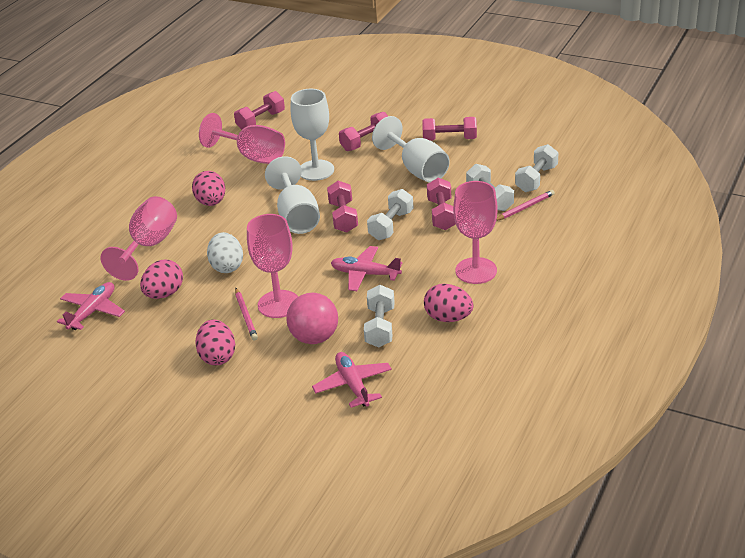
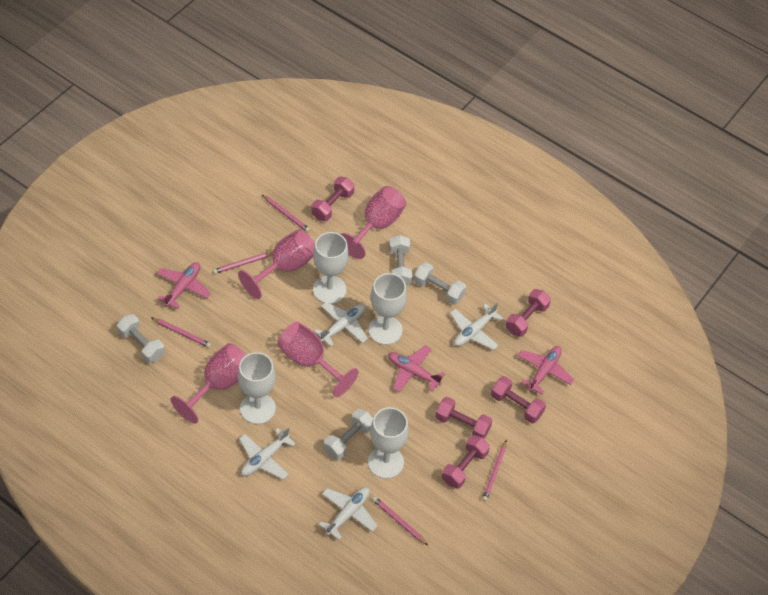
pink ball: [286,293,338,344] = 1 -> none = 0
pink egg: [140,260,183,299] [192,171,225,206] [195,319,235,365] [424,284,474,322] = 4 -> none = 0
pink pencil: [235,288,258,341] [496,190,555,221] = 2 -> [151,317,211,348] [213,252,273,274] [262,195,310,232] [372,496,428,545] [482,440,507,501] = 5
white egg: [207,232,243,273] = 1 -> none = 0
white goblet: [265,156,320,234] [290,89,334,181] [372,116,450,183] = 3 -> [238,352,276,424] [313,232,349,304] [368,407,409,479] [369,273,407,345] = 4
white plane: none = 0 -> [239,428,296,479] [314,302,368,346] [319,487,377,540] [450,303,503,350] = 4

